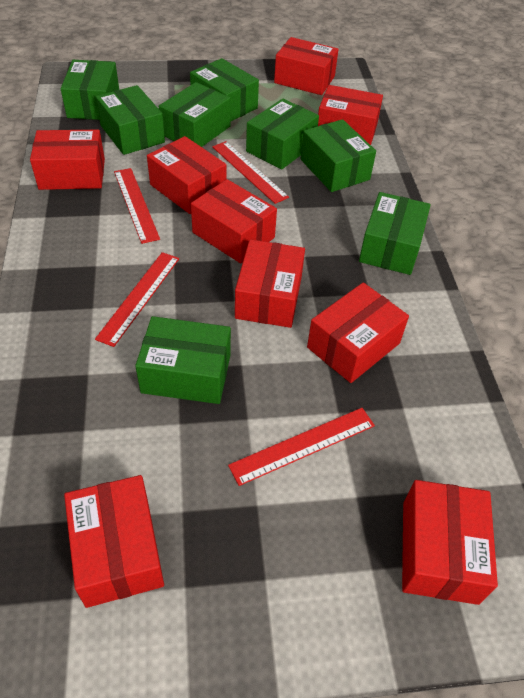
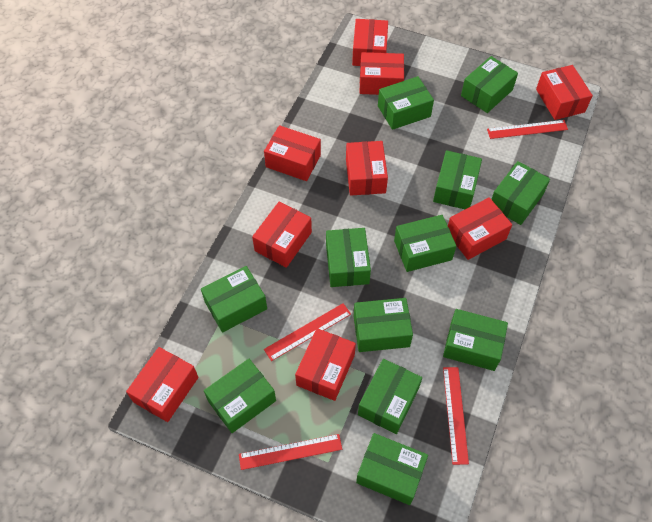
green box: [61,60,119,120] [96,85,165,155] [135,316,231,404] [159,82,231,147] [190,58,259,121] [246,99,319,170] [301,119,376,192] [359,192,431,275] = 8 -> [201,266,267,333] [204,359,276,433] [326,228,371,287] [354,298,413,352] [356,433,428,505] [358,359,422,434] [378,76,434,130] [394,215,456,272] [433,150,482,209] [443,309,508,371] [461,56,518,113] [491,161,550,225] = 12

